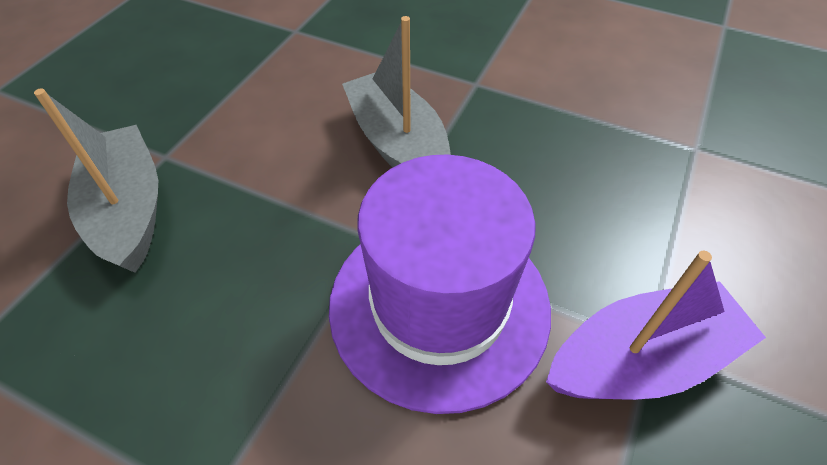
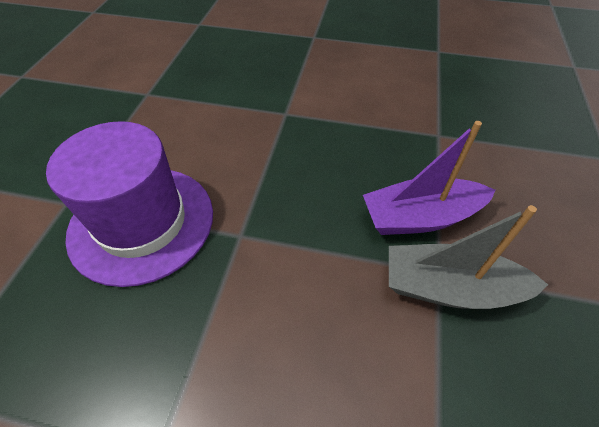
grey boat: [34,88,158,273] [342,16,451,167] = 2 -> [389,205,548,309] = 1

